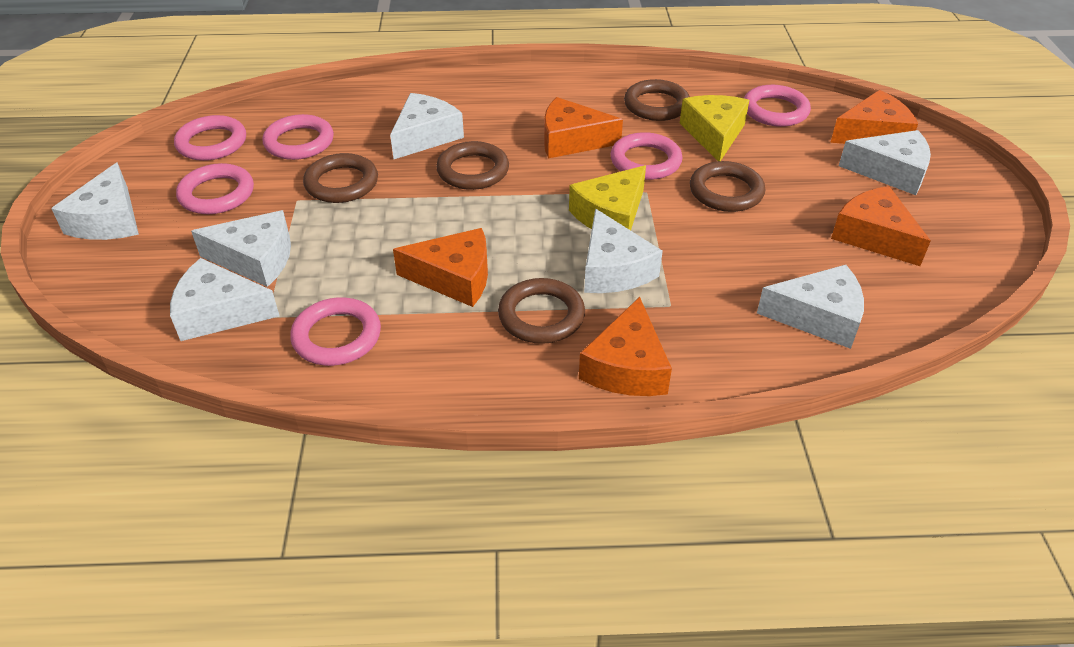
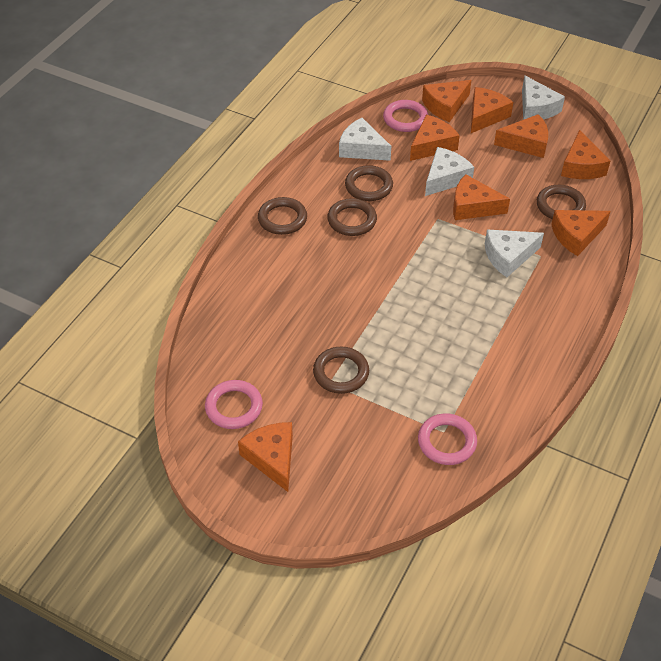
orange cheese: [393,228,488,307] [544,97,623,158] [579,297,672,396] [830,90,918,144] [831,186,931,266] = 5 -> [238,422,293,492] [410,115,460,161] [422,80,471,122] [453,174,510,220] [471,87,513,133] [494,114,548,158] [551,210,611,256] [561,130,610,179] = 8
pink ring: [174,115,246,161] [176,163,254,214] [262,114,334,160] [290,297,381,366] [610,132,682,180] [744,85,811,127] = 6 -> [205,380,263,429] [383,100,428,132] [418,414,477,465] = 3
white cheese: [51,163,139,240] [170,258,279,341] [191,210,291,287] [390,93,464,159] [584,209,663,293] [757,265,864,349] [839,130,931,195] = 7 -> [339,118,391,161] [425,147,474,196] [485,229,544,277] [522,76,565,120] = 4
yellow cheese: [569,165,646,230] [680,95,749,161] = 2 -> none = 0

